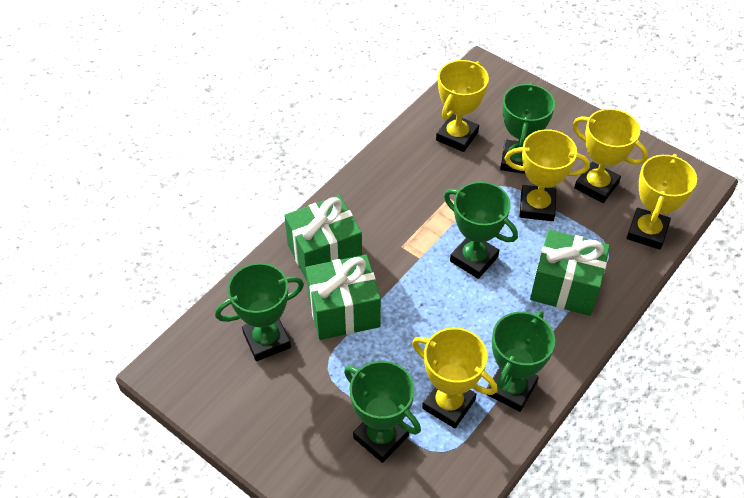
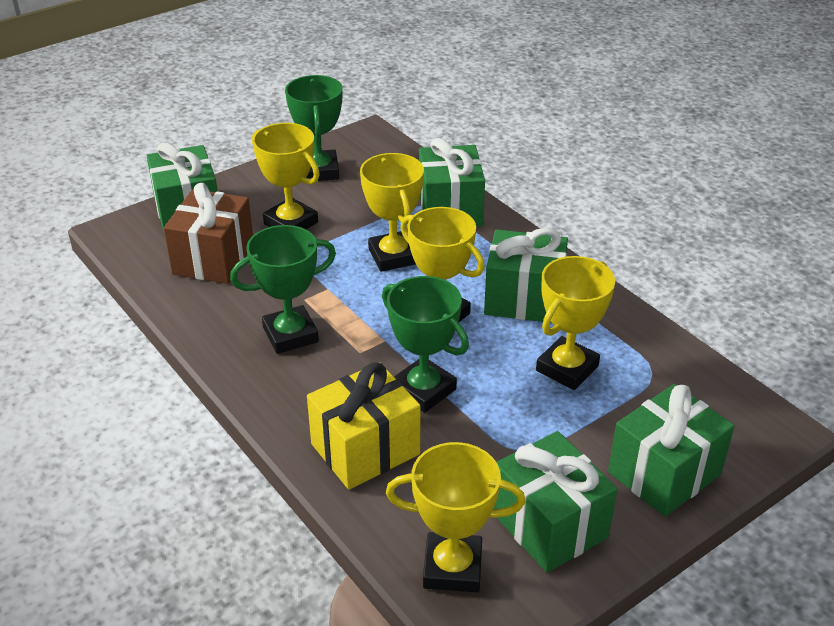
brown gift: none = 0 -> [164,183,253,284] = 1
green gift: [284,195,362,281] [305,255,381,340] [530,230,610,316] = 3 -> [147,142,218,232] [419,138,485,226] [484,228,568,323] [494,431,617,573] [608,384,734,517] = 5
green trophy: [215,263,304,361] [344,361,421,463] [444,182,518,279] [487,311,555,412] [500,83,555,174] = 5 -> [230,225,336,354] [285,75,343,181] [382,276,469,413] = 3
yellow gift: none = 0 -> [307,362,420,490] = 1

